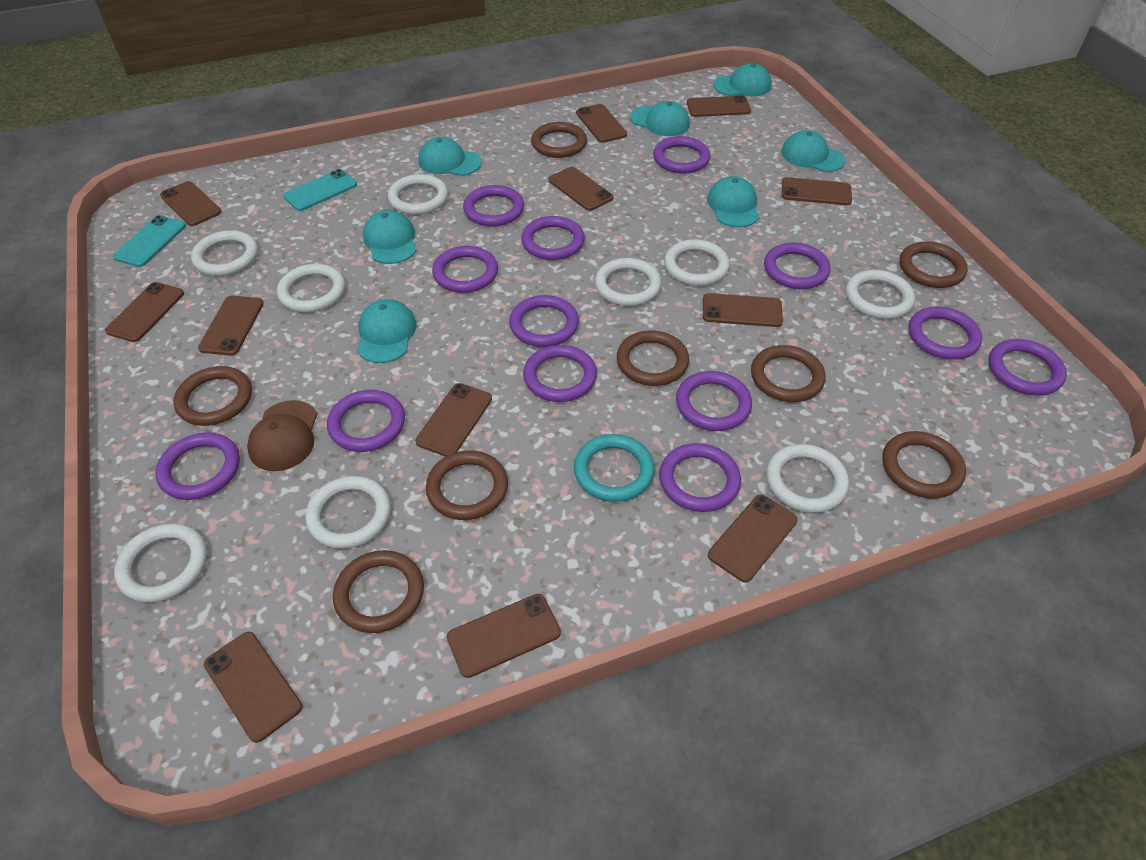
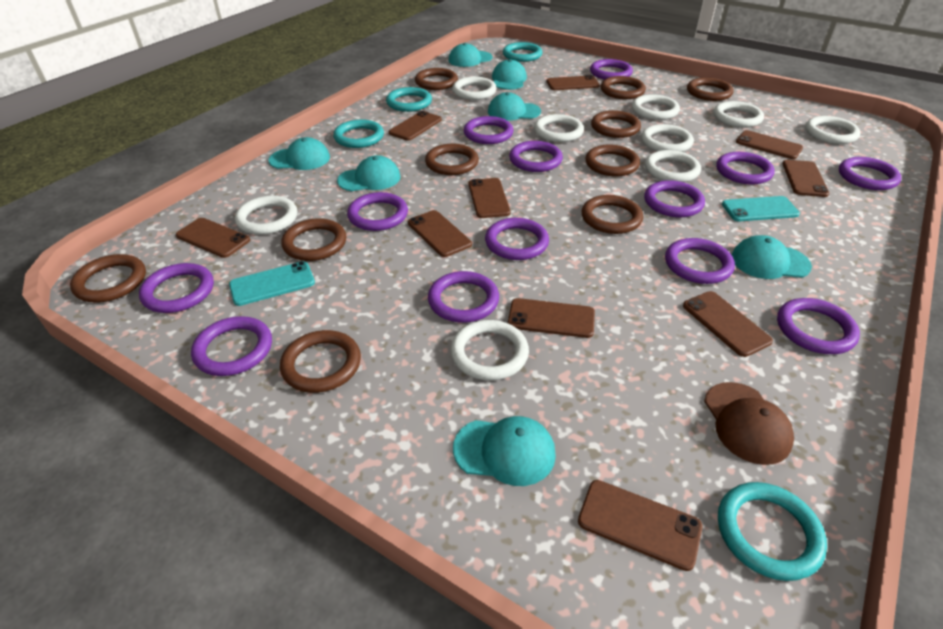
brown phone: [105,282,184,342] [160,181,222,226] [198,296,264,356] [204,632,303,743] [415,383,492,457] [447,594,561,678] [549,167,613,211] [576,104,627,143] [687,95,751,117] [703,293,783,327] [708,495,798,582] [782,177,852,205] = 12 -> [176,218,250,258] [389,111,442,141] [408,210,472,257] [469,178,511,218] [508,298,595,338] [547,75,600,90] [578,480,703,571] [683,291,773,357] [736,130,803,159] [782,160,829,197] = 10
brown ring: [173,366,252,426] [333,550,424,633] [426,450,508,520] [531,122,587,158] [617,330,689,386] [751,345,826,402] [882,431,966,499] [899,241,968,288] = 8 -> [70,254,146,303] [280,330,361,393] [281,218,346,261] [415,68,458,90] [425,144,479,175] [582,195,643,234] [585,145,640,176] [591,110,641,138] [601,76,646,99] [687,77,734,101] = 10
turquoise ring: [574,434,655,502] = 1 -> [333,119,384,148] [386,87,432,112] [503,42,542,62] [718,482,827,581] = 4

